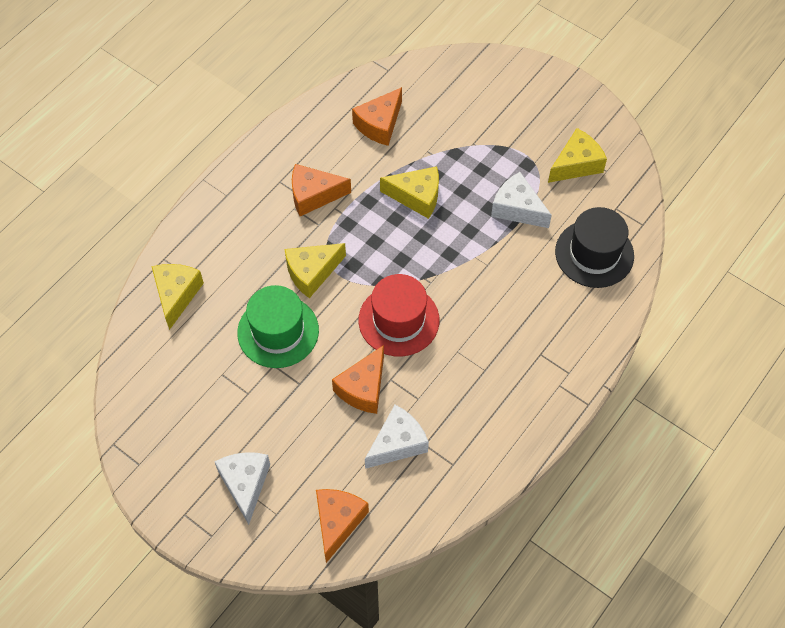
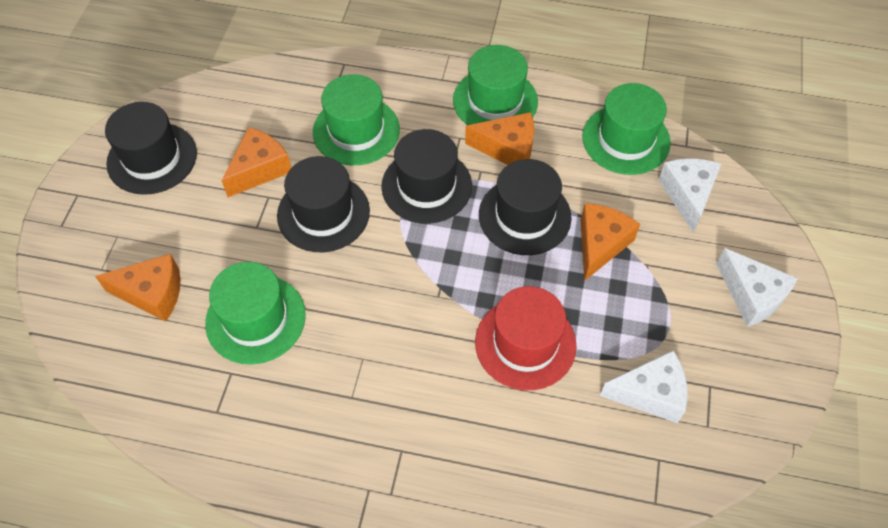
black hat: [555,207,634,288] = 1 -> [105,102,197,195] [277,156,370,252] [381,129,472,224] [479,159,572,255] = 4
green hat: [237,285,319,368] = 1 -> [205,262,306,365] [313,74,400,165] [453,45,538,125] [582,83,671,175] = 4
yellow cheese: [151,264,204,330] [285,243,346,298] [380,166,439,219] [548,128,607,183] = 4 -> none = 0

